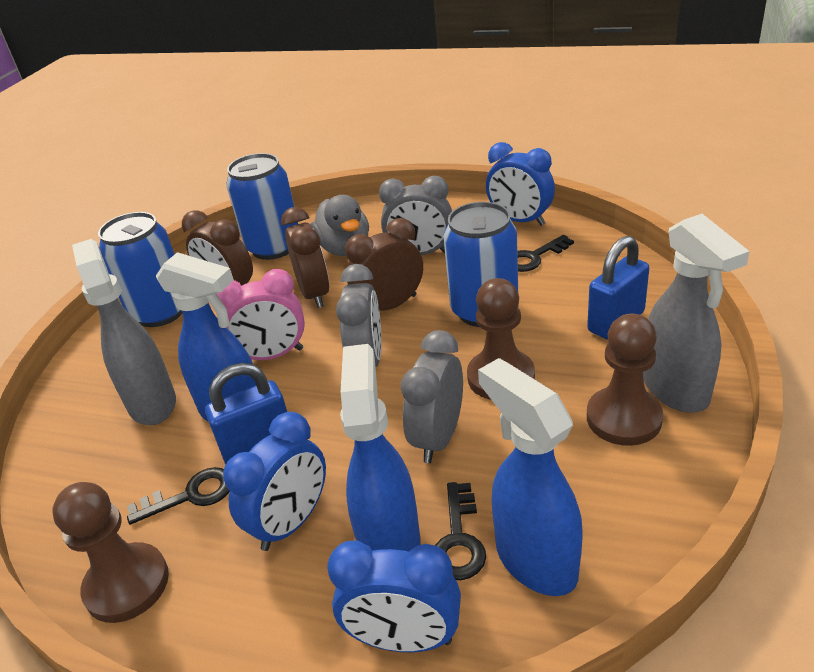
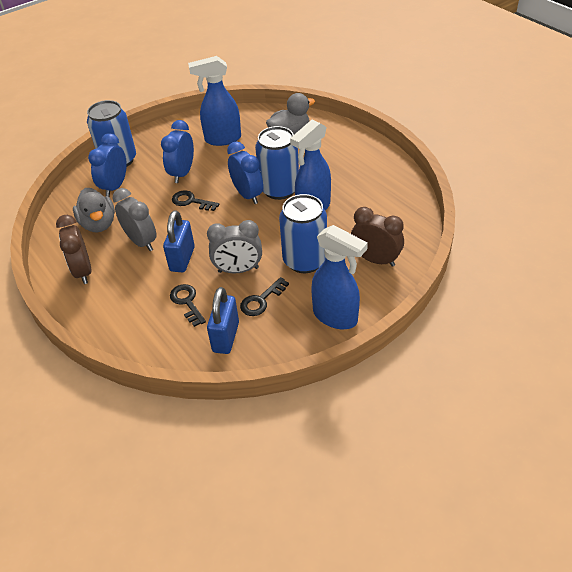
brown clock: [182,210,253,286] [281,207,329,308] [345,218,423,311] = 3 -> [56,215,92,284] [351,207,404,267] = 2
brown pawn: [52,482,169,623] [467,278,535,400] [587,314,663,446] = 3 -> none = 0
grey clock: [336,264,382,367] [379,176,452,255] [401,330,463,463] = 3 -> [112,188,157,251] [207,220,262,273] = 2
grey duck: [310,195,369,256] = 1 -> [73,188,115,232] [266,93,315,134] = 2
grey spray bottle: [72,239,176,425] [643,214,750,413] = 2 -> none = 0
pink clock: [216,269,305,360] = 1 -> none = 0

